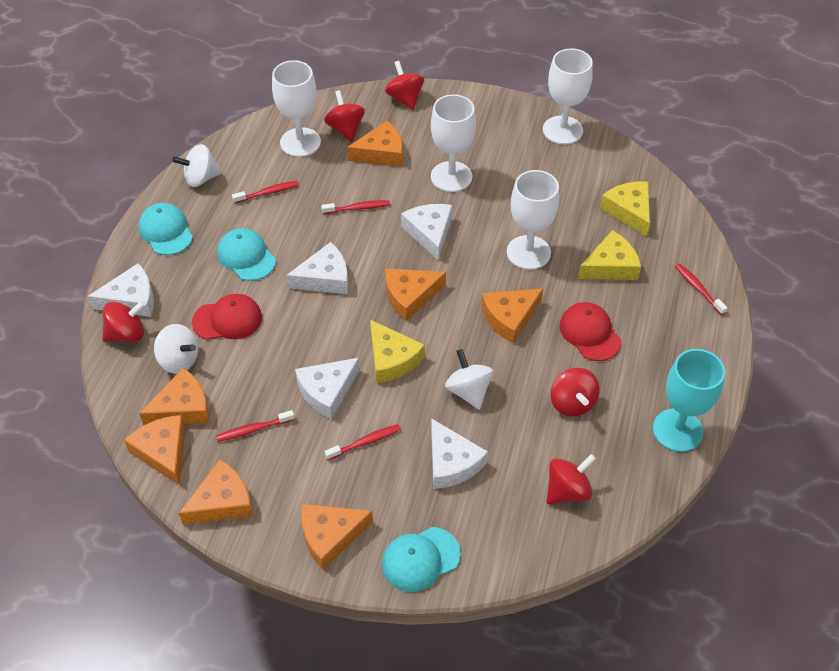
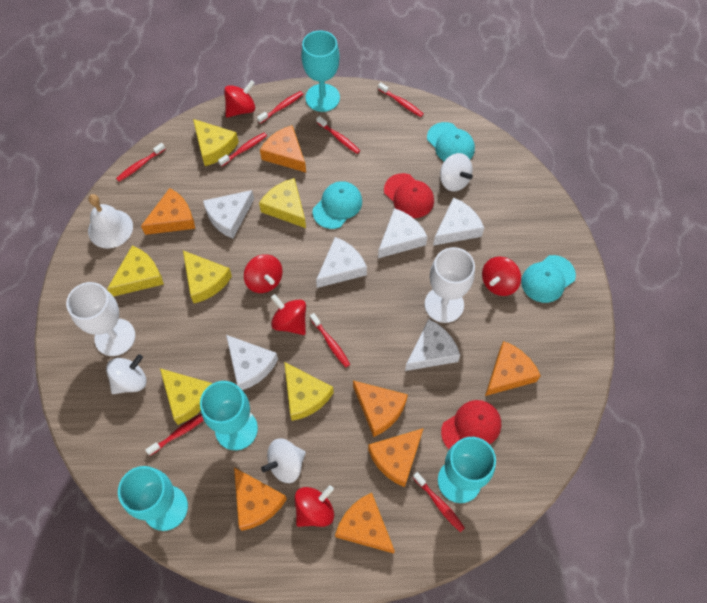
red toothbrush: [216,410,295,442] [232,181,299,203] [321,200,390,214] [325,424,401,460] [675,263,728,315] = 5 -> [116,143,165,182] [145,414,204,456] [218,133,267,167] [257,91,303,124] [310,313,350,367] [316,116,360,154] [378,82,423,117] [413,472,465,532] = 8
turquoise goblet: [653,349,725,452] = 1 -> [118,466,188,531] [200,381,258,450] [301,30,340,112] [438,437,496,503] = 4
white bell: none = 0 -> [88,194,133,248] = 1
white cheese: [88,263,154,317] [286,242,348,294] [295,358,360,419] [401,204,452,261] [431,419,488,489] = 5 -> [203,190,254,239] [226,335,278,390] [316,237,367,288] [378,208,427,258] [405,319,460,371] [433,197,484,246] = 6
white goblet: [272,60,321,157] [431,94,476,192] [507,170,559,270] [543,48,593,145] = 4 -> [66,282,135,356] [424,247,475,323] = 2
yellow cheese: [370,320,425,383] [578,230,641,280] [600,181,650,237] = 3 -> [107,246,164,297] [160,369,212,425] [183,251,232,303] [193,119,239,166] [259,178,306,228] [284,362,334,421] = 6

